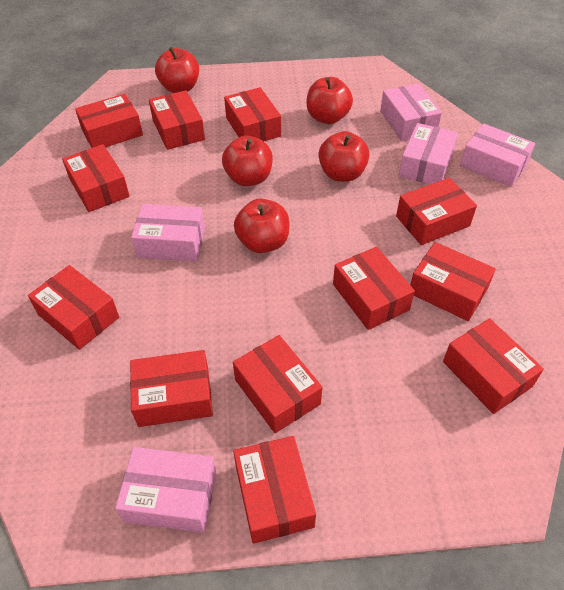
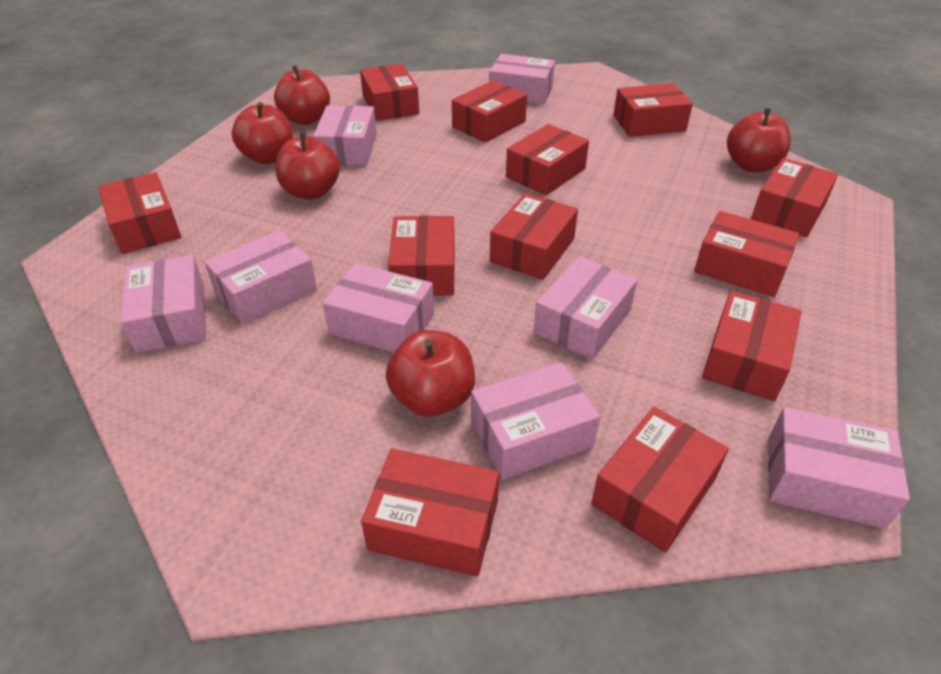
pink box: [115,447,217,533] [131,204,205,262] [380,83,442,141] [399,123,458,184] [460,124,535,187] = 5 -> [120,255,206,353] [204,230,317,325] [313,105,377,166] [323,263,434,353] [471,362,600,480] [489,54,555,105] [534,256,637,360] [768,407,910,529] = 8

